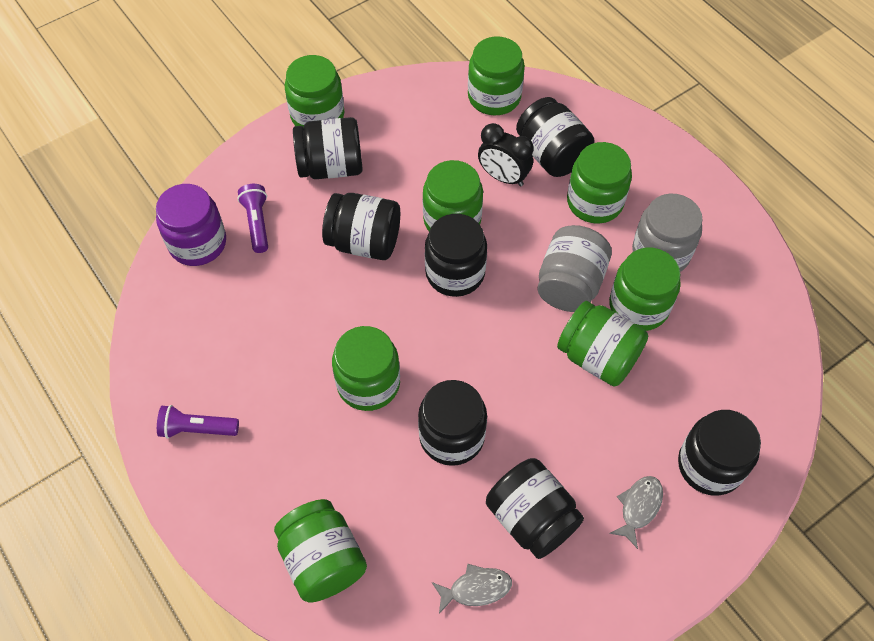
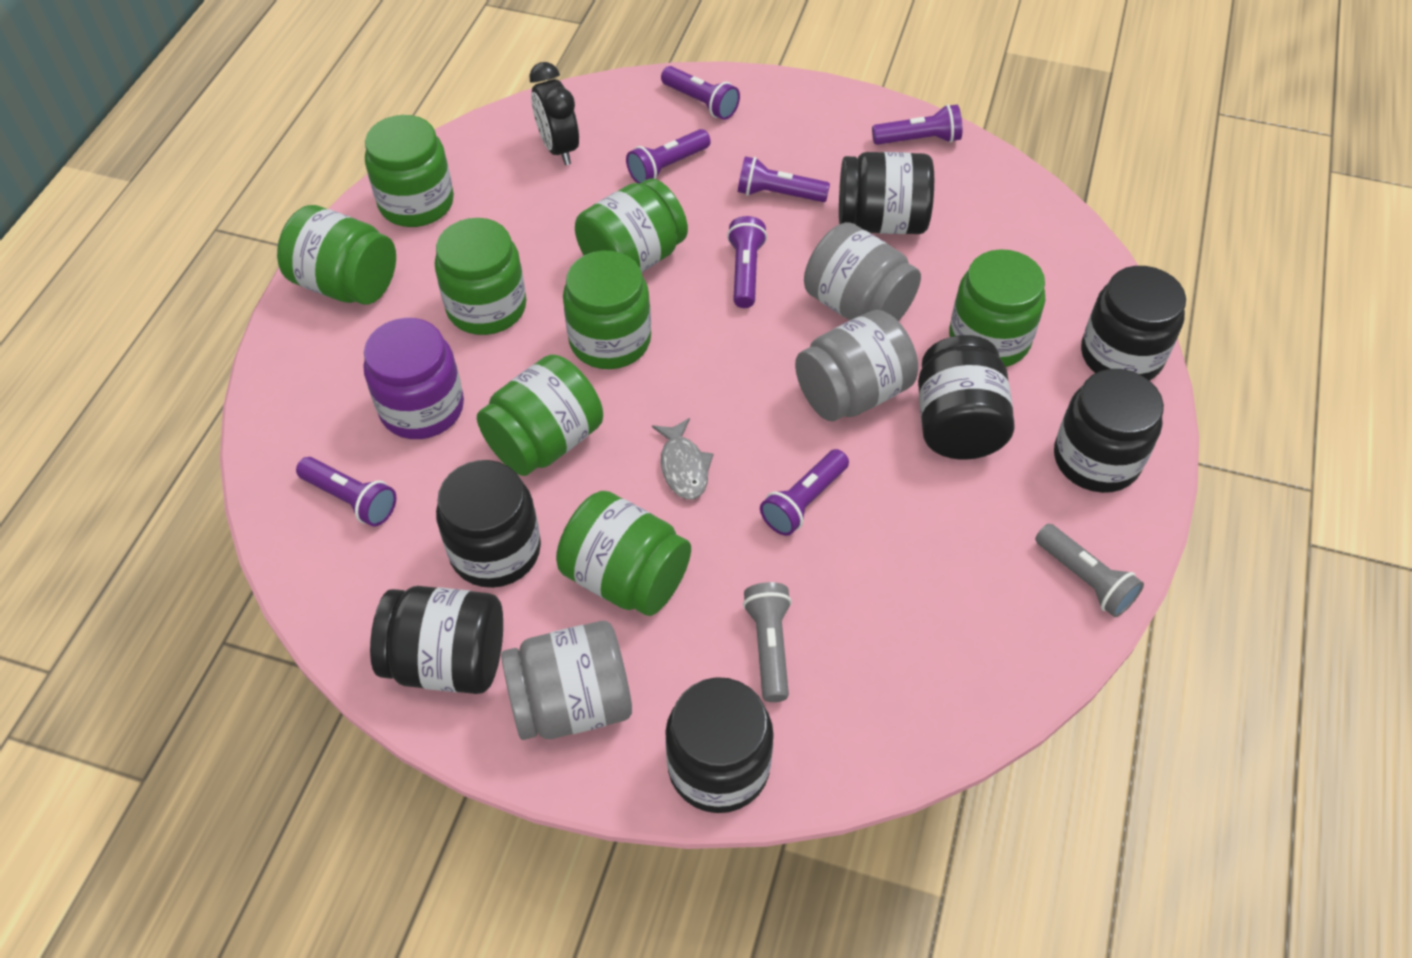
grey fish: [432,564,512,614] [609,476,663,549] = 2 -> [652,418,714,499] = 1
grey flashlight: none = 0 -> [743,582,792,702] [1035,524,1144,617] = 2
grey jar: [537,225,612,312] [632,194,703,272] = 2 -> [501,621,632,740] [795,310,918,421] [804,222,921,321] = 3
purple flashlight: [157,405,239,439] [237,184,268,253] = 2 -> [296,457,397,527] [626,129,711,184] [661,66,740,120] [727,216,767,308] [738,156,830,202] [760,449,849,536] [872,104,962,145] = 7

